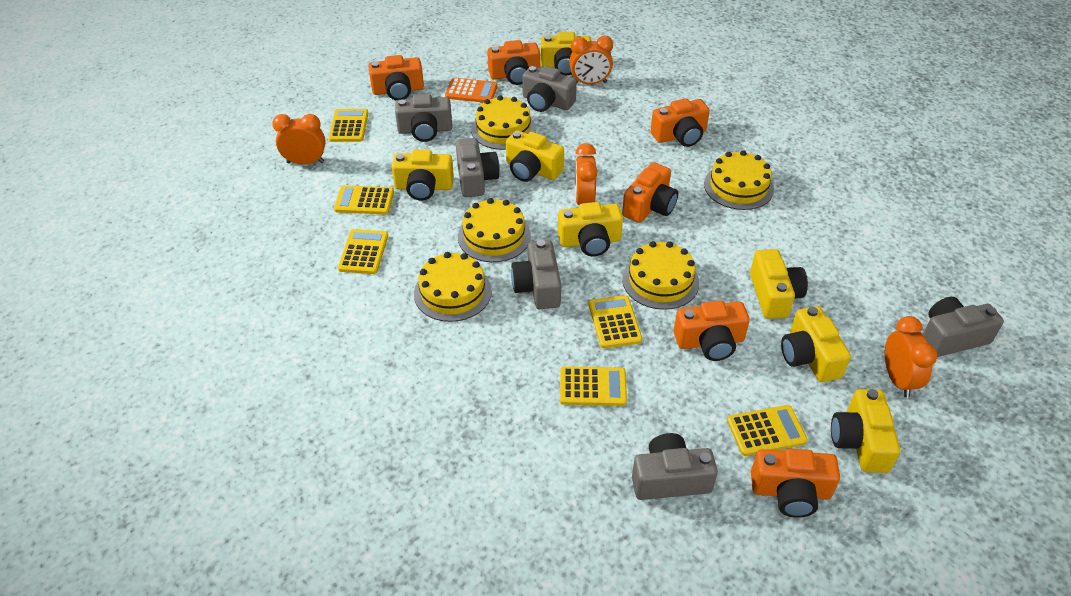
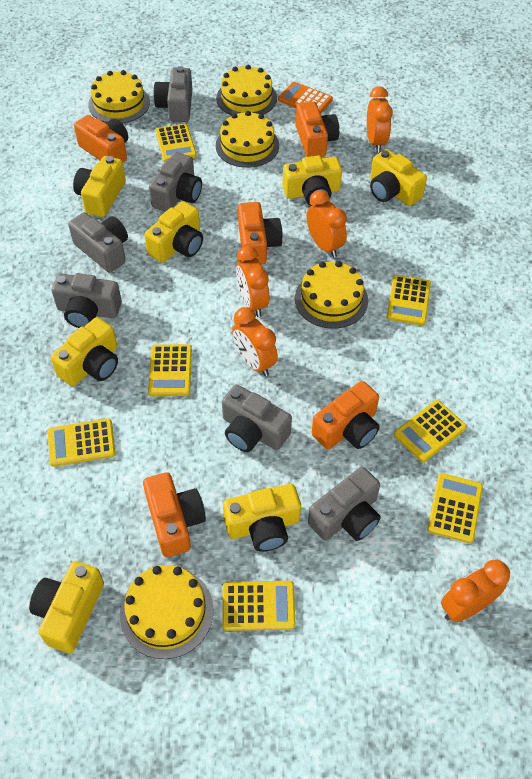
orange camera: [368,55,424,101] [487,40,540,85] [622,162,678,223] [651,98,710,147] [674,300,750,361] [751,449,840,518] = 6 -> [74,115,128,163] [143,472,206,557] [238,202,283,265] [296,101,339,157] [312,381,380,450] = 5
orange clock: [272,114,326,165] [569,36,613,84] [575,143,597,205] [885,316,937,398] = 4 -> [232,307,278,376] [236,246,269,317] [307,190,347,258] [367,87,393,152] [441,560,510,622] = 5
yellow calculator: [329,109,368,142] [334,185,394,214] [338,229,388,274] [560,366,627,406] [589,295,642,348] [727,405,808,456] = 6 -> [48,418,115,467] [148,344,192,396] [155,124,197,162] [222,581,295,631] [387,275,431,325] [394,400,467,462] [427,473,483,543] = 7

